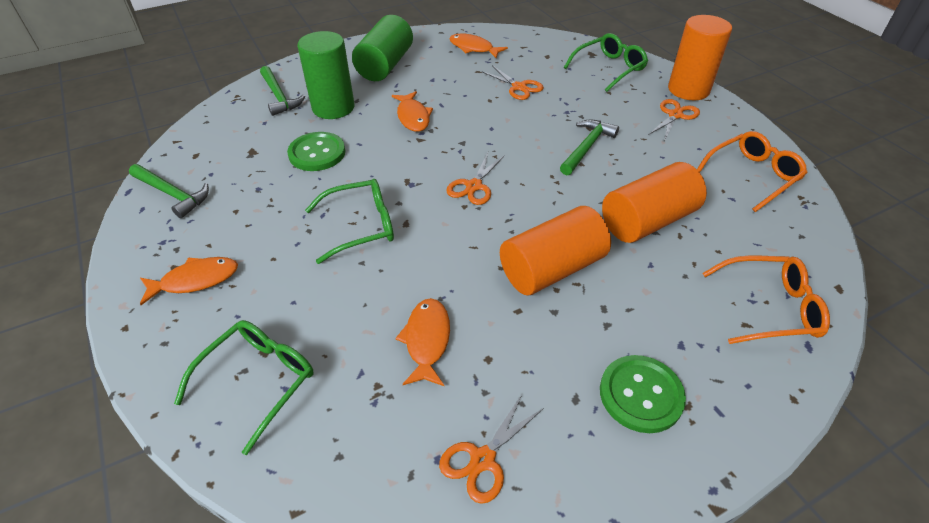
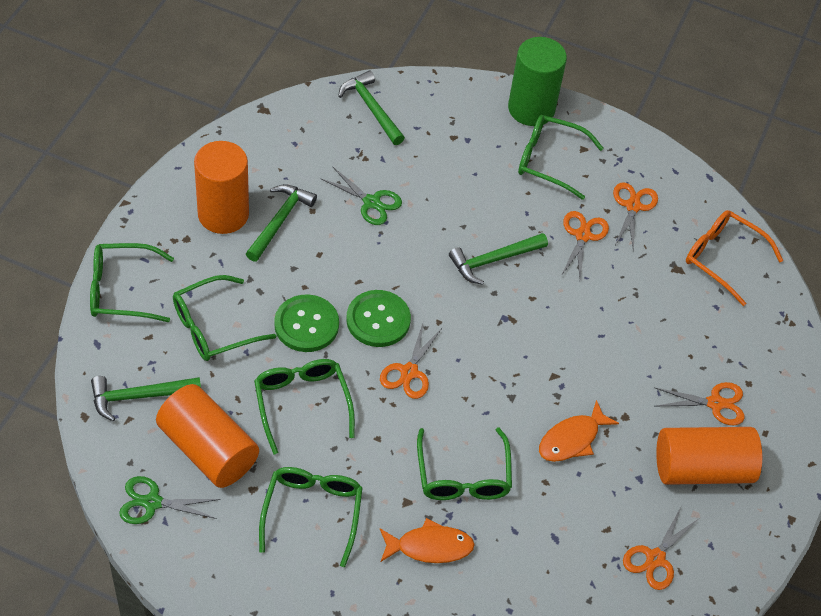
green cylinder: [297,31,354,119] [352,15,413,81] = 2 -> [508,37,567,126] = 1
green glasses: [174,320,314,455] [305,179,394,264] [564,33,648,92] = 3 -> [90,243,174,322] [173,275,276,361] [254,359,355,455] [259,467,363,567] [417,427,512,500] [518,115,603,200] = 6
green hammer: [129,164,209,218] [260,66,305,116] [560,120,619,175] = 3 -> [91,376,201,421] [246,184,317,262] [338,70,405,145] [449,233,548,285] = 4
green scissors: none = 0 -> [119,476,221,524] [320,166,402,225] = 2
orange fish: [140,257,238,305] [392,91,433,132] [395,298,450,386] [449,33,508,58] = 4 -> [380,518,475,563] [539,400,619,462] = 2
orange glasses: [697,131,807,212] [703,256,830,344] = 2 -> [686,210,783,306] = 1
orange scissors: [439,395,544,504] [446,153,505,205] [481,65,544,100] [648,99,700,141] = 4 -> [380,324,442,399] [561,211,609,279] [613,182,658,252] [623,508,700,590] [654,382,745,425] = 5

